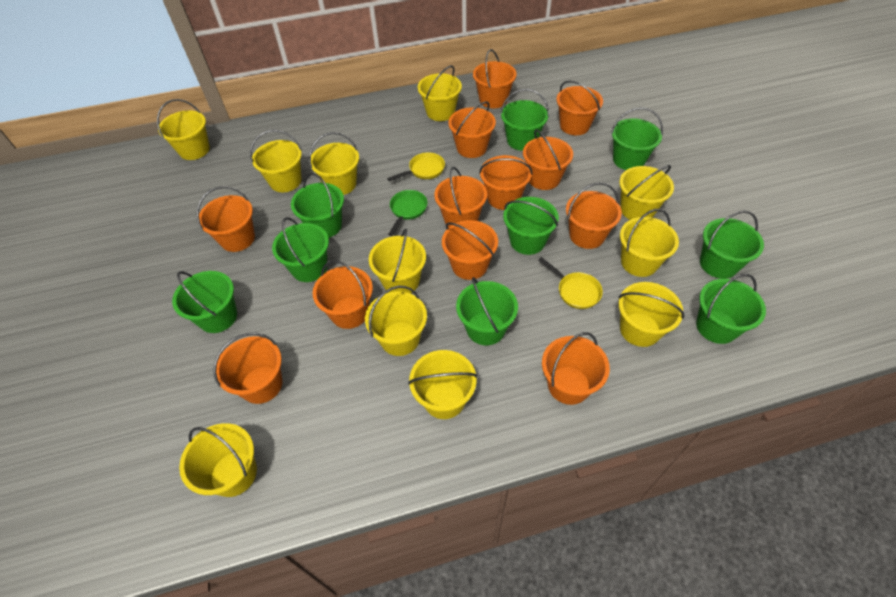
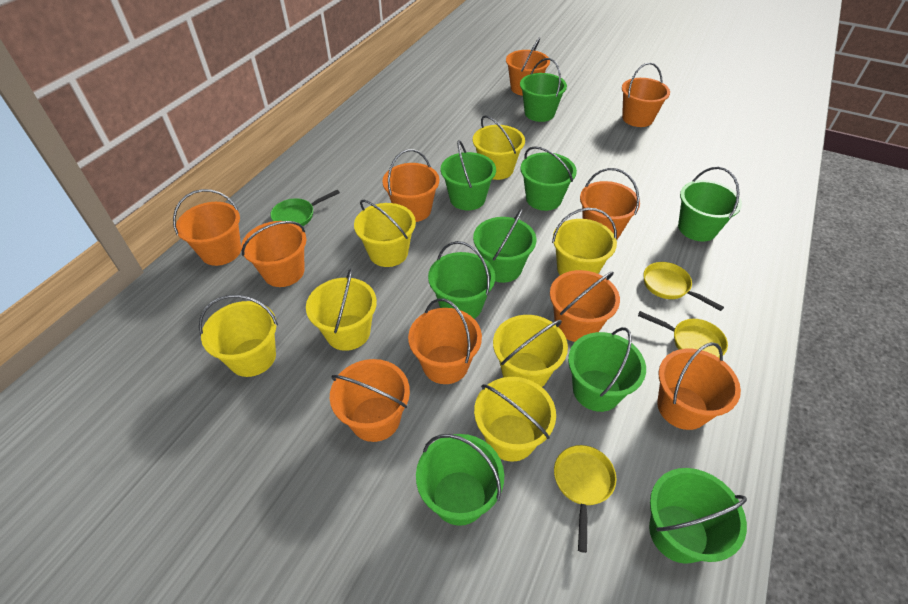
orange bucket: [197,186,255,252] [213,333,283,404] [312,260,373,329] [434,167,487,228] [442,220,498,280] [448,101,496,158] [473,49,517,108] [479,155,532,210] [523,129,573,190] [542,332,610,405] [556,81,603,135] [566,182,622,249] = 12 -> [173,189,241,266] [241,221,306,287] [330,359,410,442] [382,149,439,222] [408,298,482,384] [506,37,550,96] [550,270,620,342] [580,168,640,240] [622,62,670,127] [657,342,741,430] = 10
yellow bucket: [157,99,210,160] [179,423,257,497] [250,130,302,192] [309,132,359,195] [365,286,427,356] [369,228,426,294] [408,350,478,419] [418,65,462,121] [618,282,685,347] [619,165,674,220] [620,209,679,277] = 11 -> [199,295,278,377] [306,268,377,351] [354,200,416,267] [473,115,525,180] [474,377,556,461] [493,315,568,387] [552,208,617,275] = 7
yellow pan: [387,152,445,182] [538,257,603,309] = 2 -> [554,445,617,553] [638,311,728,358] [644,262,724,311] = 3

